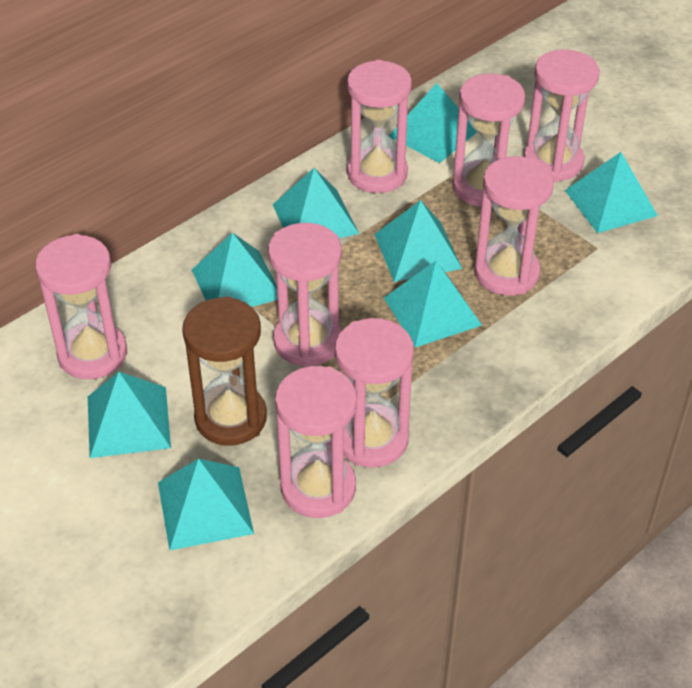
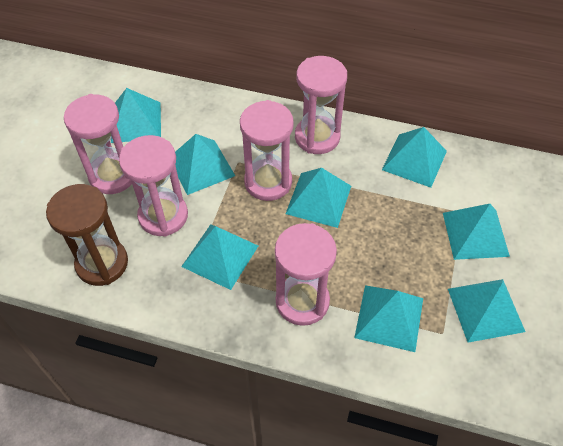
pink hourglass: [35,234,127,379] [268,223,342,367] [275,366,357,518] [335,318,414,468] [347,60,412,193] [453,73,525,207] [474,156,554,296] [524,49,599,182] = 8 -> [64,94,132,194] [119,135,188,237] [240,100,294,201] [275,223,337,326] [295,56,347,154] = 5

